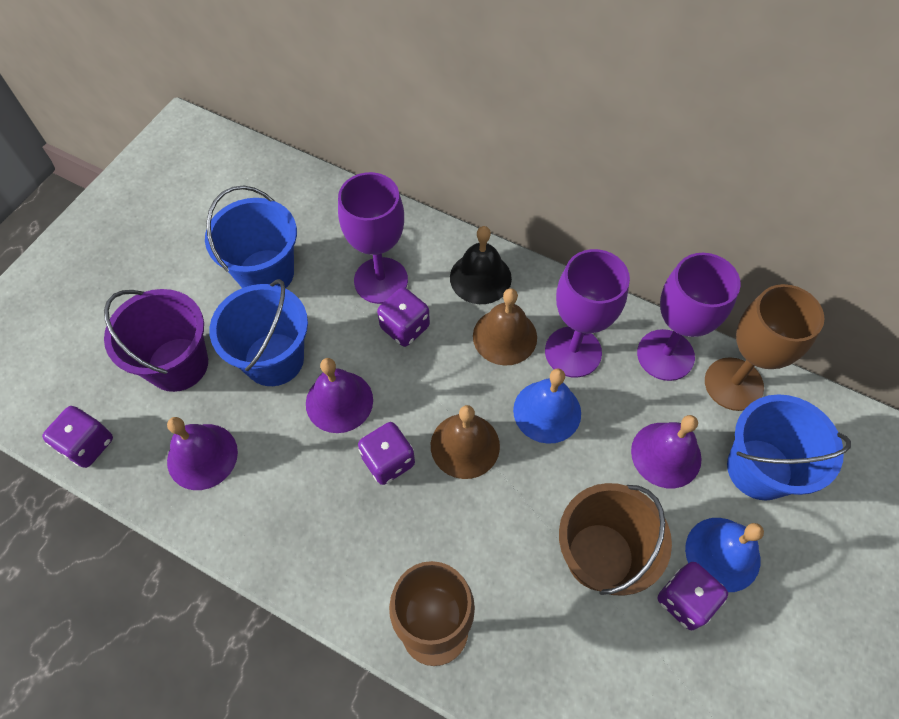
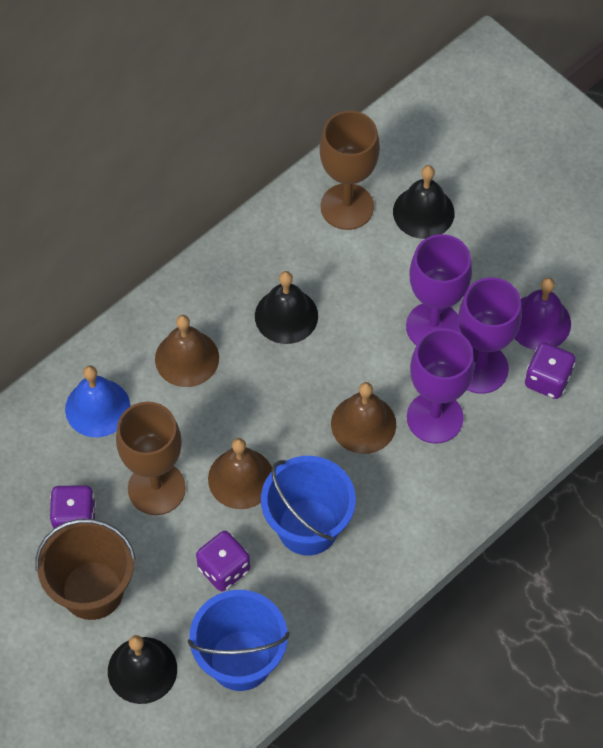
black bell: [450,226,512,304] = 1 -> [108,635,177,704] [255,271,318,344] [393,165,455,239] = 3
blue bell: [513,369,581,444] [685,518,764,592] = 2 -> [65,365,130,437] = 1
blue bucket: [205,185,297,289] [209,279,308,386] [727,394,851,501] = 3 -> [188,590,290,691] [261,456,356,556] = 2
brown bell: [431,405,500,479] [473,288,537,366] = 2 -> [155,315,219,387] [208,438,272,509] [331,382,396,454] = 3
purple bell: [167,417,238,490] [306,358,373,433] [631,415,702,488] = 3 -> [514,278,571,350] = 1
purple bucket: [104,289,208,392] = 1 -> none = 0
purple dice: [42,406,113,468] [358,422,415,485] [377,287,430,347] [658,562,728,630] = 4 -> [50,485,96,529] [196,531,250,591] [525,342,575,399] = 3

